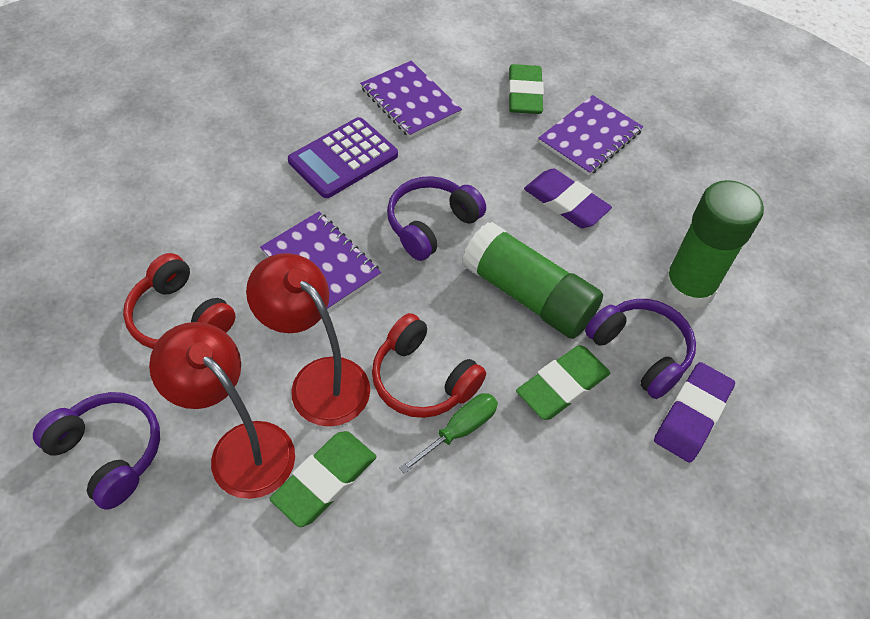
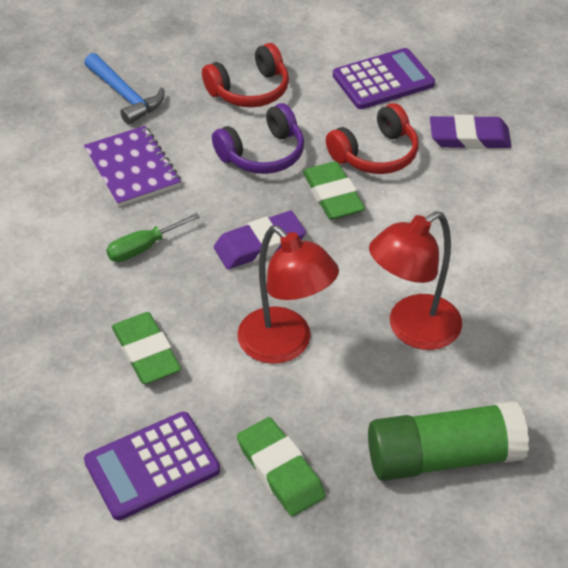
blue hammer: none = 0 -> [84,53,164,125] = 1
green glue stick: [462,222,603,339] [663,180,764,309] = 2 -> [368,401,529,481] = 1
purple calculator: [288,117,398,198] = 1 -> [84,412,220,521] [333,48,435,109] = 2
purple headphones: [33,392,160,510] [387,176,486,261] [585,299,696,399] = 3 -> [212,103,304,174] = 1
purple notebook: [260,211,381,311] [360,61,462,138] [538,95,643,176] = 3 -> [84,126,181,207] = 1

